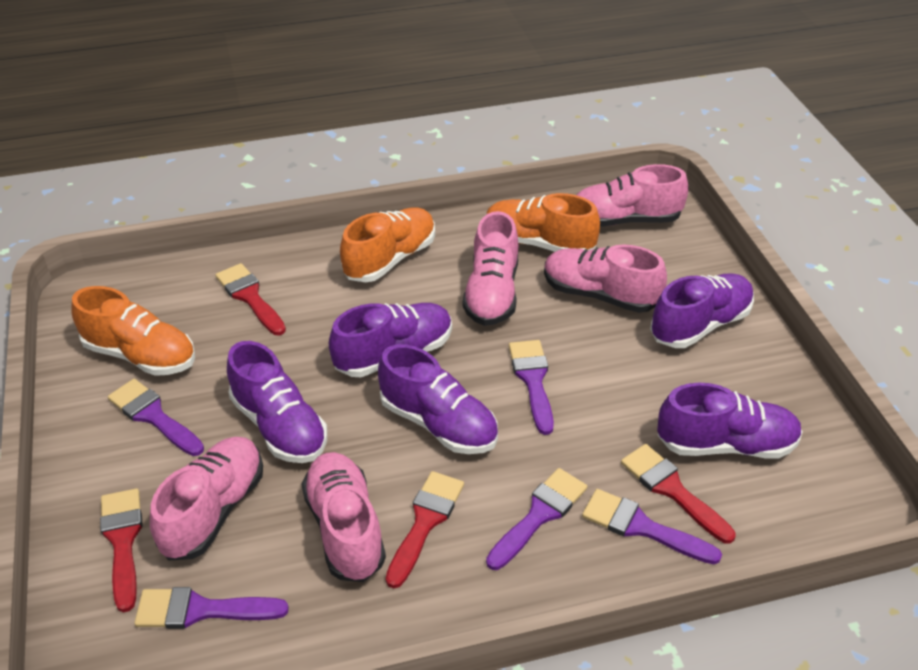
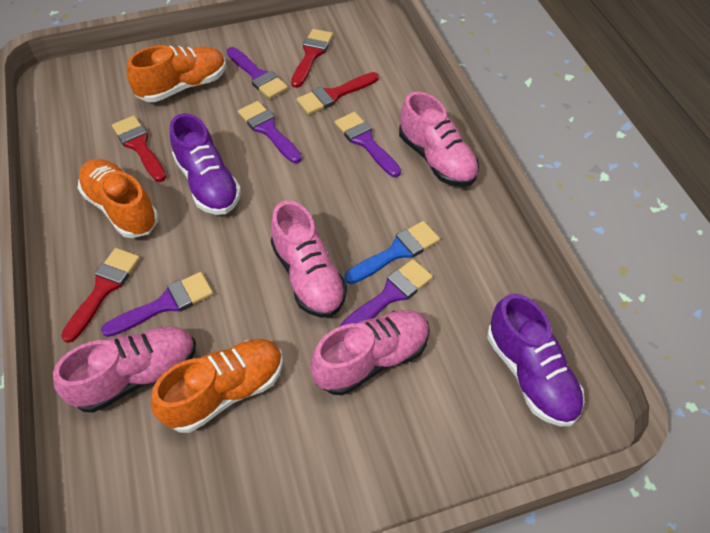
blue brush: none = 0 -> [345,221,440,284] = 1
pink shoe: [150,437,263,560] [302,452,386,582] [463,211,518,326] [544,244,667,313] [577,164,688,227] = 5 -> [53,326,196,413] [271,200,347,318] [310,310,430,395] [399,92,479,187] = 4
purple shoe: [227,341,327,463] [329,303,452,377] [378,344,498,454] [650,273,754,348] [657,383,803,459] = 5 -> [170,113,241,215] [487,293,584,426] = 2

